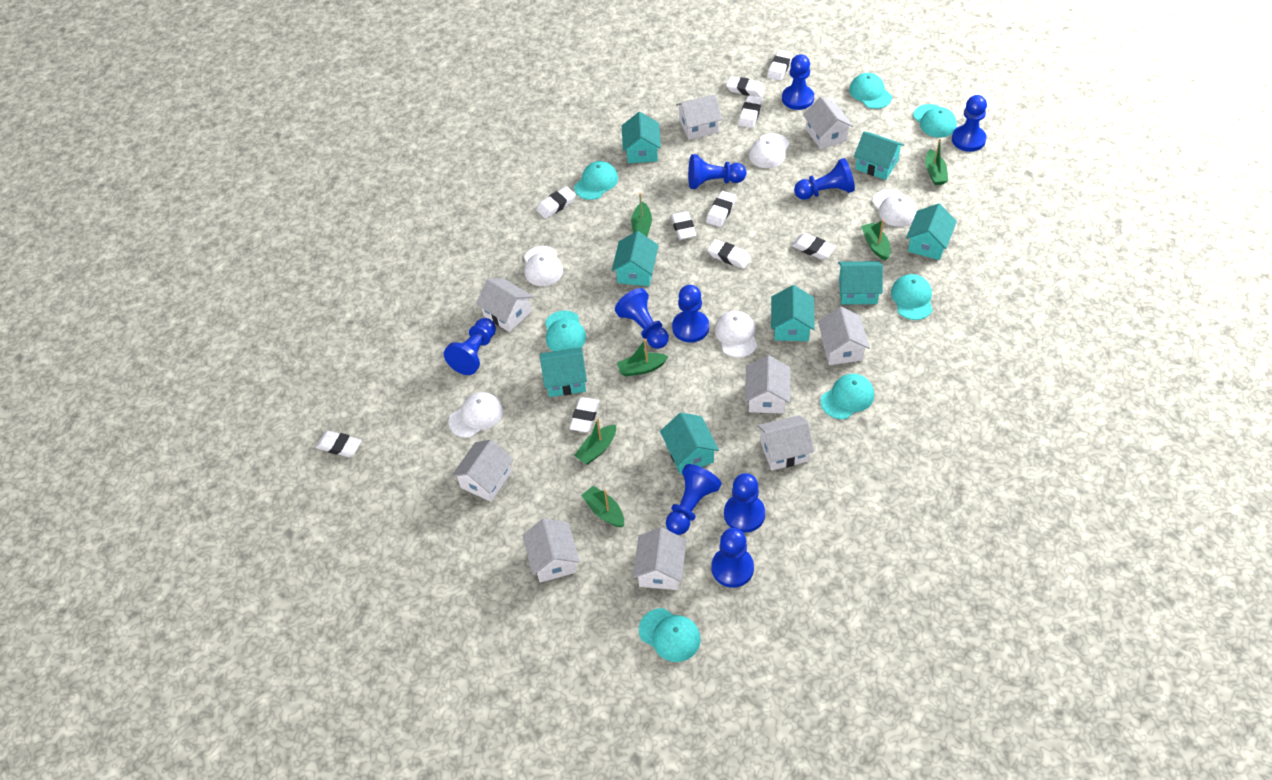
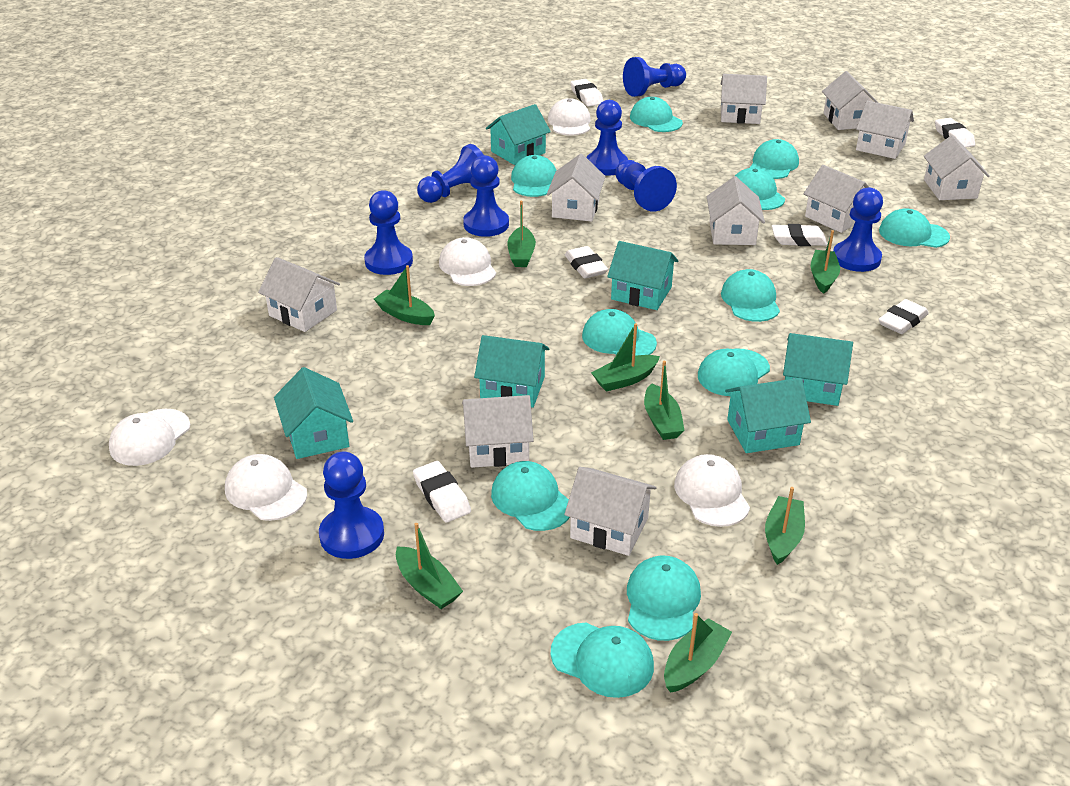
blue pawn: [444,318,496,375] [615,288,669,349] [666,464,722,535] [672,285,709,343] [688,154,746,189] [711,528,754,588] [724,473,765,533] [782,54,814,110] [794,158,855,200] [952,95,987,152] = 10 -> [319,452,384,559] [364,190,413,275] [417,144,484,203] [463,155,509,237] [586,100,628,176] [615,160,677,212] [623,57,686,97] [833,187,883,272] = 8
green boat: [574,418,616,464] [581,486,624,527] [617,339,668,377] [631,193,652,237] [861,220,891,261] [925,139,948,185] = 6 -> [374,265,435,325] [396,523,463,609] [507,201,536,267] [591,323,660,392] [644,361,685,440] [664,613,732,693] [765,487,805,565] [810,230,840,294] = 8
turquoise cap: [545,310,586,351] [574,161,618,200] [639,608,701,662] [821,374,874,419] [849,73,892,109] [891,274,933,320] [913,104,957,138] = 7 -> [491,461,570,531] [511,155,557,197] [551,622,654,698] [582,309,657,356] [627,556,701,641] [630,97,683,132] [698,348,770,396] [721,269,780,322] [735,168,785,210] [750,139,799,179] [879,208,950,248] = 11
turquoise house: [540,347,587,397] [612,231,659,286] [622,112,661,163] [660,412,719,474] [771,285,815,341] [838,261,883,304] [854,132,904,180] [906,203,957,260] = 8 -> [274,367,353,459] [474,335,549,408] [486,104,551,165] [607,241,679,310] [725,378,811,453] [783,333,853,406] = 6
white eraser: [316,431,362,457] [536,186,576,219] [569,397,599,432] [671,211,697,240] [706,191,736,227] [707,239,751,269] [726,77,765,97] [738,95,763,128] [767,50,793,81] [792,233,836,260] = 10 -> [413,461,471,523] [565,246,608,278] [570,79,603,107] [772,224,828,246] [878,299,929,334] [935,118,975,148] = 6
white house: [452,440,514,502] [476,278,533,332] [522,518,580,583] [633,527,686,590] [676,95,722,140] [745,355,790,414] [757,415,814,471] [803,96,853,150] [818,307,870,365] = 9 -> [258,257,340,332] [462,395,534,468] [547,154,606,222] [564,467,657,556] [707,176,765,245] [720,74,767,124] [804,165,869,233] [822,71,879,130] [856,101,914,159] [924,135,990,200] = 10

